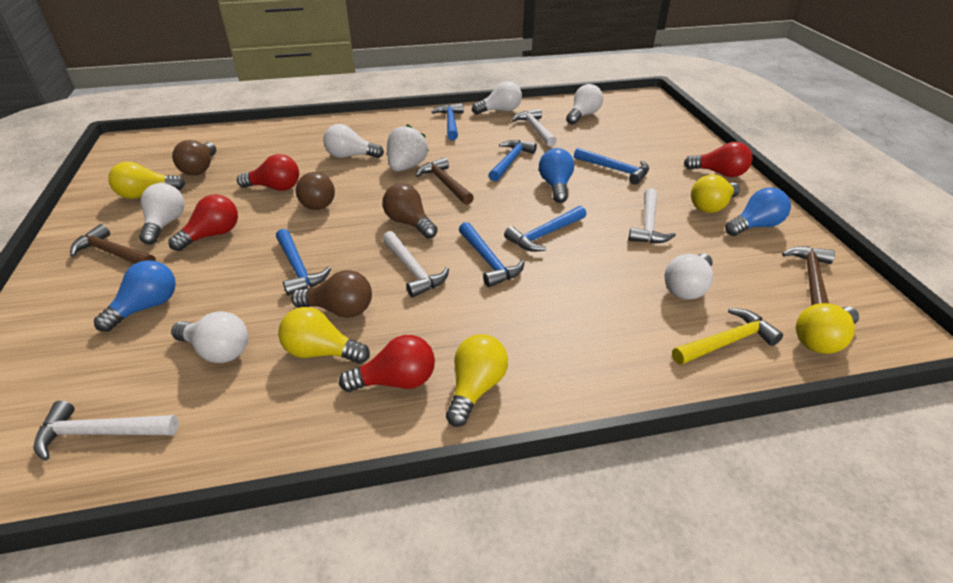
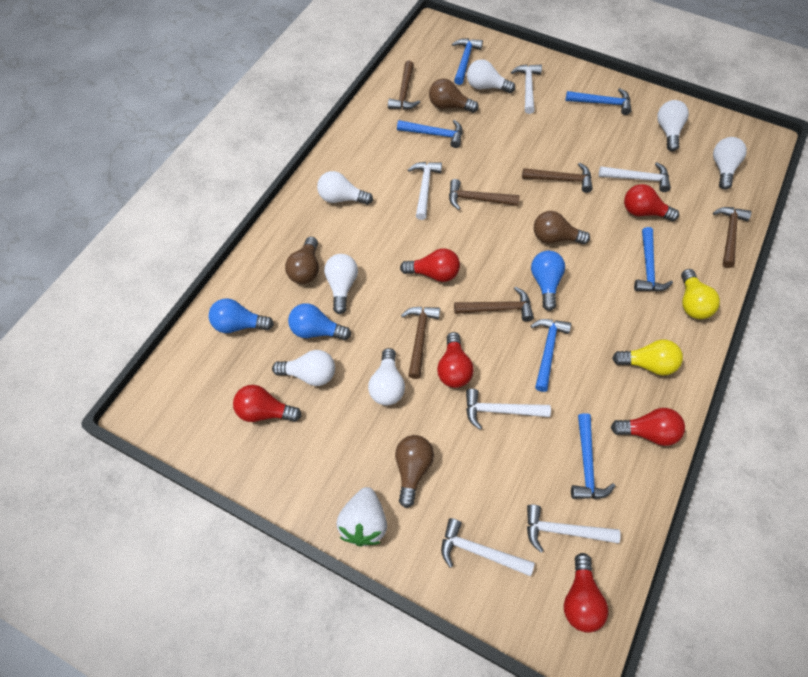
brown hammer: [70,224,156,264] [416,157,474,205] [782,246,835,306] = 3 -> [388,61,420,110] [401,307,440,379] [449,179,520,210] [454,286,534,321] [522,163,593,193] [713,207,752,268] = 6
red light bulb: [169,195,238,251] [237,154,299,191] [339,335,435,392] [684,142,753,177] = 4 -> [233,385,301,422] [400,248,460,282] [437,332,474,388] [564,553,609,633] [611,408,685,446] [624,184,679,221] = 6
white hammer: [33,401,179,461] [383,231,449,297] [512,108,557,147] [628,188,676,243] = 4 -> [408,162,442,220] [441,518,534,576] [466,389,551,430] [511,64,542,114] [527,505,621,552] [599,162,671,192] = 6
white light bulb: [139,183,185,244] [171,311,248,363] [323,124,384,158] [472,81,522,114] [566,84,603,124] [665,253,713,300] = 6 -> [272,350,335,386] [317,171,373,205] [324,254,358,314] [368,348,405,405] [467,59,515,93] [657,100,689,151] [713,137,747,190] = 7
yellow hammer: [672,308,783,365] = 1 -> none = 0
yellow light bulb: [108,162,185,199] [278,307,370,364] [446,334,508,427] [691,174,740,213] [796,303,859,354] = 5 -> [612,339,683,375] [681,269,720,319] = 2

